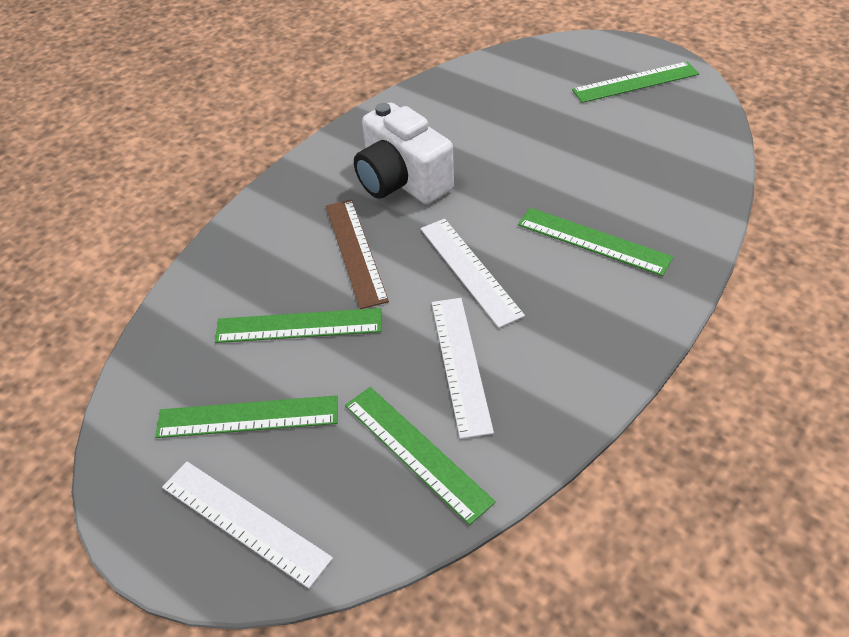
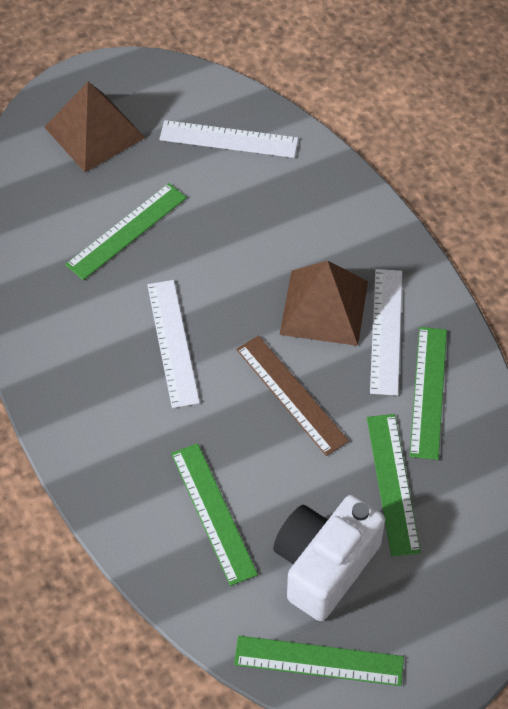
brown pyramid: none = 0 -> [44,82,145,172] [280,260,368,346] = 2

